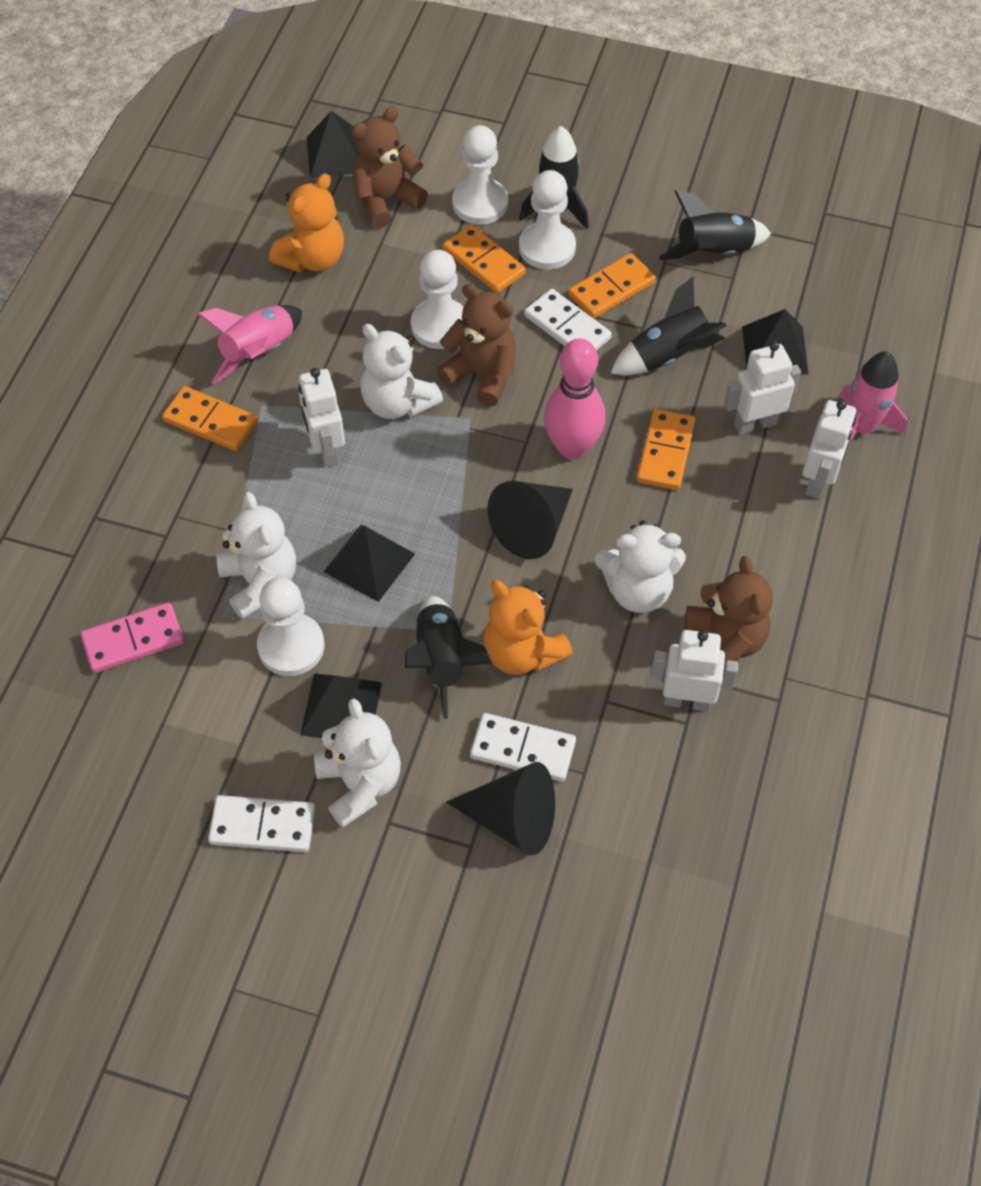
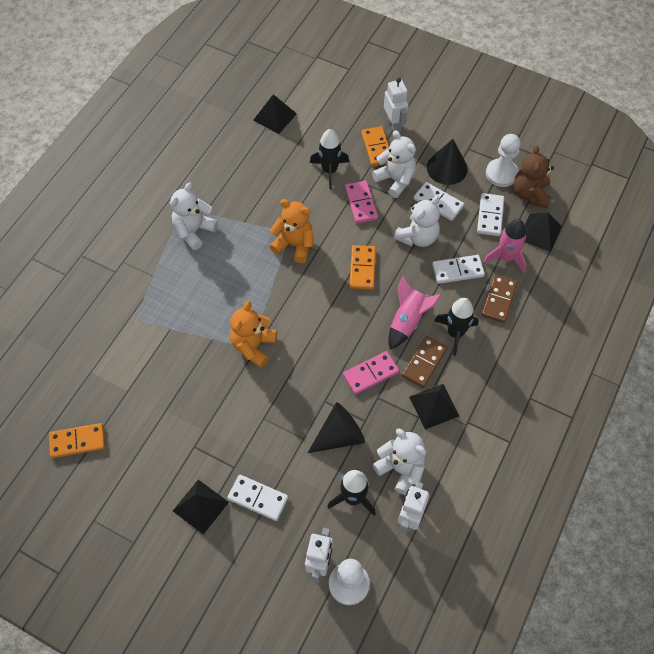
black rocket: [405,596,492,719] [519,126,589,229] [611,277,727,375] [659,190,771,260] = 4 -> [310,129,349,189] [327,469,376,516] [434,298,479,356] = 3
brown domino: none = 0 -> [402,336,448,388] [482,274,518,323] = 2
brown teddy bear: [351,107,428,228] [437,284,516,406] [685,556,773,668] = 3 -> [514,145,554,208] = 1
orange domino: [162,386,258,451] [443,224,526,293] [568,253,656,319] [637,409,696,490] = 4 -> [49,423,105,458] [350,245,376,289] [361,126,389,167] = 3
pink bowling pin: [544,338,605,459] = 1 -> none = 0
pink domino: [81,602,184,673] = 1 -> [343,351,399,395] [345,180,378,224] = 2
white domino: [208,795,315,852] [470,713,576,781] [524,289,612,351] = 3 -> [227,475,288,521] [414,182,464,221] [432,255,485,284] [477,193,504,236] = 4
white pawn: [257,578,324,676] [411,250,464,349] [452,125,508,225] [519,170,576,269] = 4 -> [329,559,370,605] [486,134,521,187] = 2
white robot: [298,368,345,467] [651,630,739,711] [724,341,801,435] [802,400,856,499] = 4 -> [305,528,333,583] [384,78,408,132] [398,482,429,534] = 3

